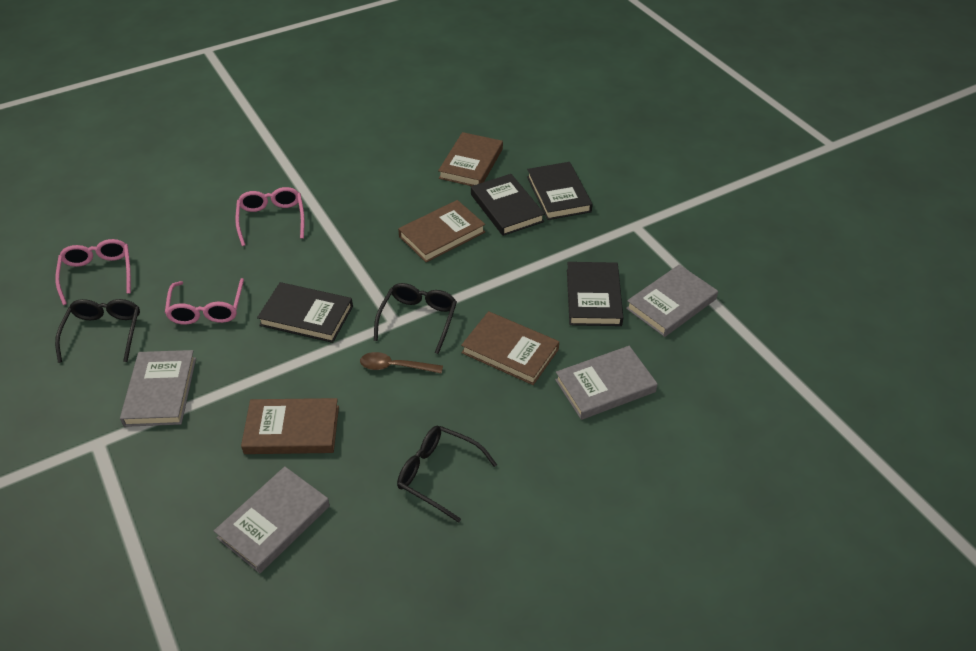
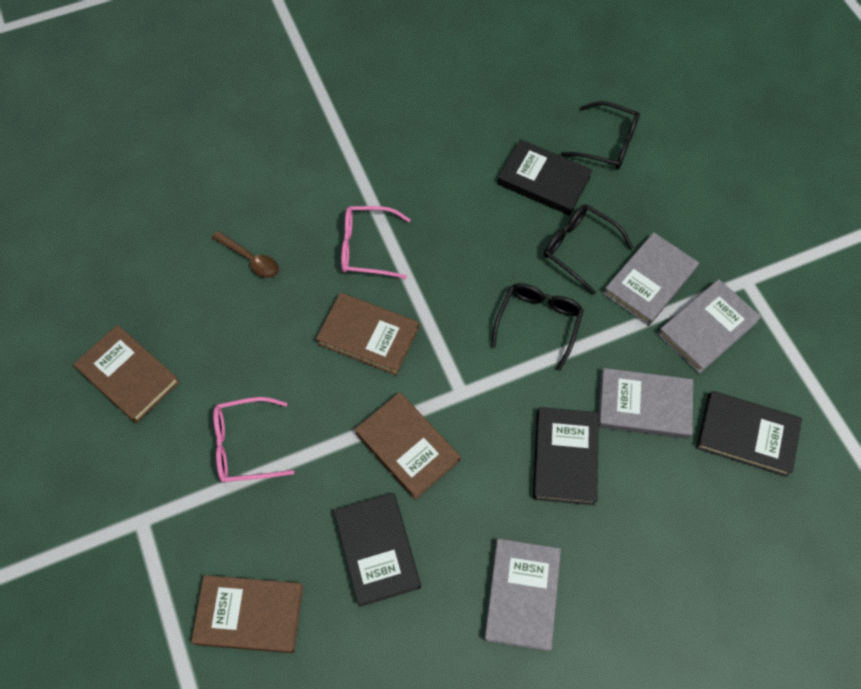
pink glasses: [55,239,131,305] [165,278,244,325] [235,187,305,246] = 3 -> [213,397,295,483] [341,206,411,279] = 2

